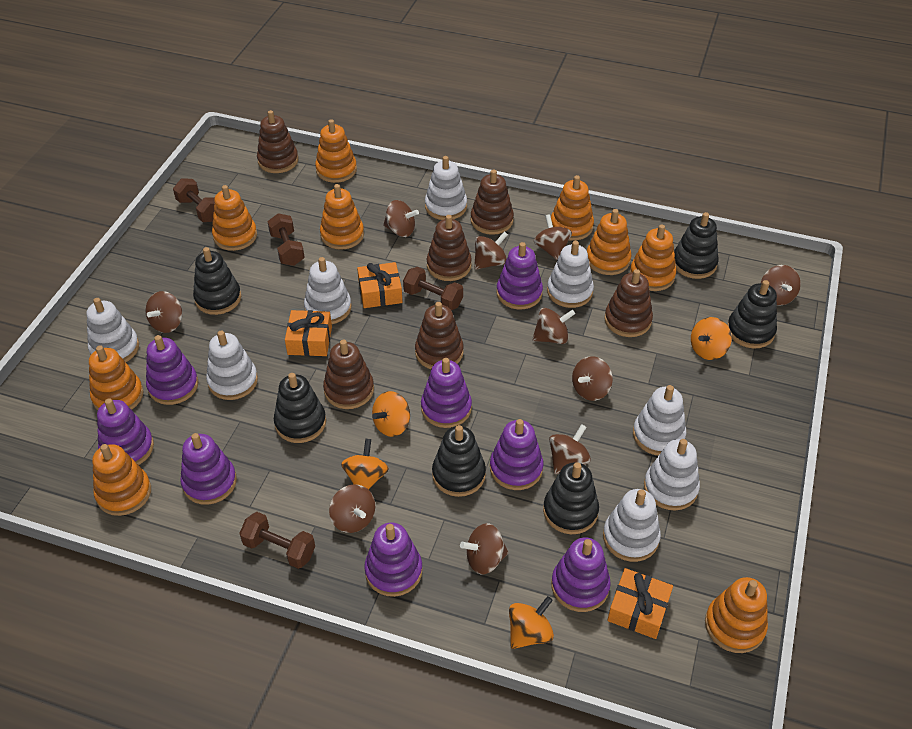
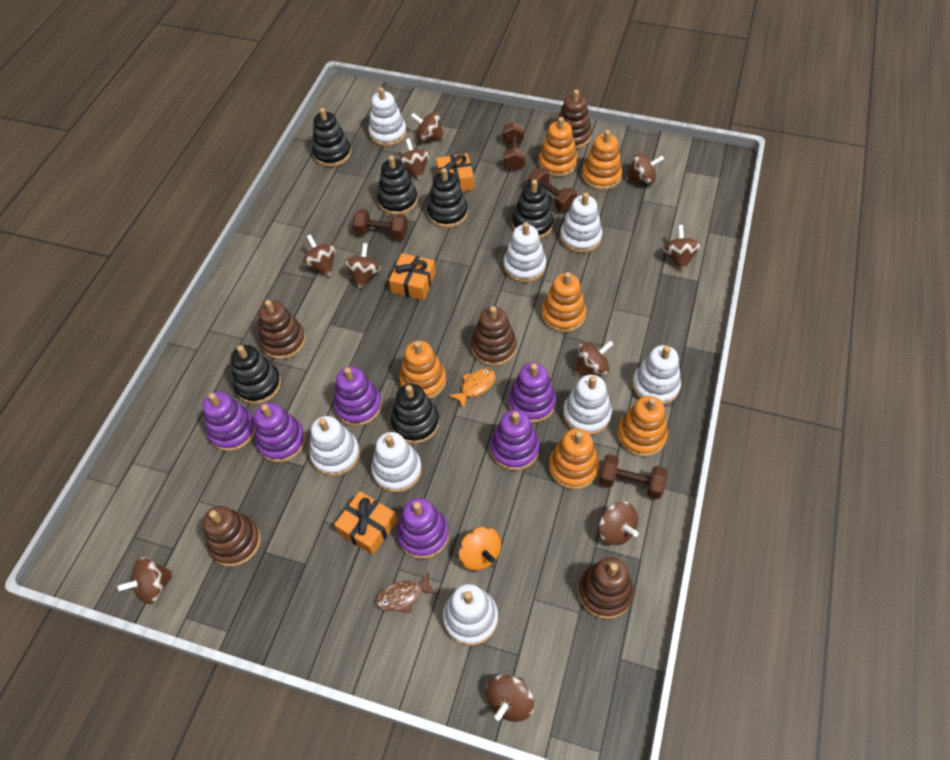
brown fish: none = 0 -> [376,572,437,613] = 1
brown stacking toy: [257,110,298,173] [323,339,374,409] [415,302,464,369] [427,215,472,281] [471,170,514,235] [604,269,653,337] = 6 -> [202,506,261,567] [258,300,306,359] [471,306,517,366] [557,89,592,149] [578,557,634,619] = 5
orange fish: none = 0 -> [448,369,495,409] = 1
orange spinning top: [341,439,389,490] [372,391,410,437] [509,596,554,649] [691,317,732,360] = 4 -> [458,527,501,571] = 1
orange stacking toy: [89,345,143,410] [92,444,151,516] [212,185,257,251] [315,119,357,183] [320,184,364,250] [551,175,594,241] [587,209,632,275] [630,224,676,291] [705,577,768,653] = 9 -> [399,341,446,399] [538,117,578,177] [542,272,586,332] [549,428,599,490] [582,130,622,190] [617,396,668,457] = 6
purple stacking toy: [97,398,154,465] [146,335,198,405] [180,433,237,505] [364,523,423,597] [421,358,472,428] [490,419,543,490] [496,242,543,309] [551,538,611,612] = 8 -> [202,392,255,451] [254,402,306,463] [334,366,382,426] [397,498,449,559] [490,410,540,471] [508,363,556,423] = 6

